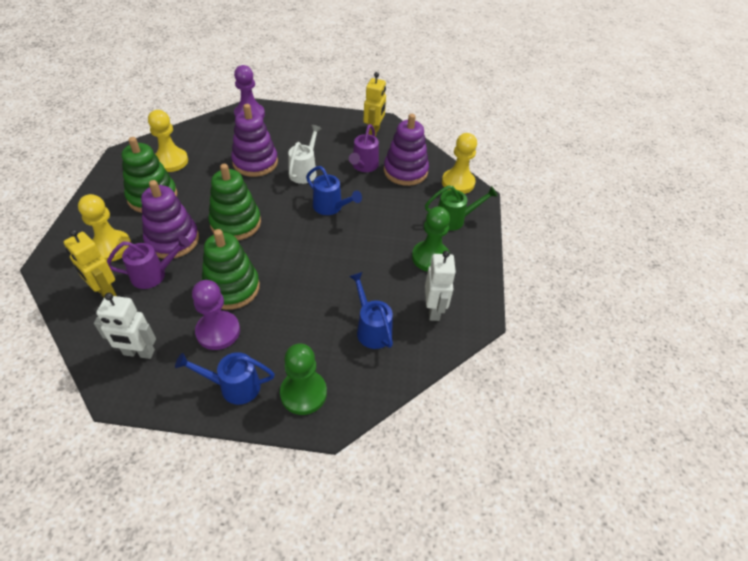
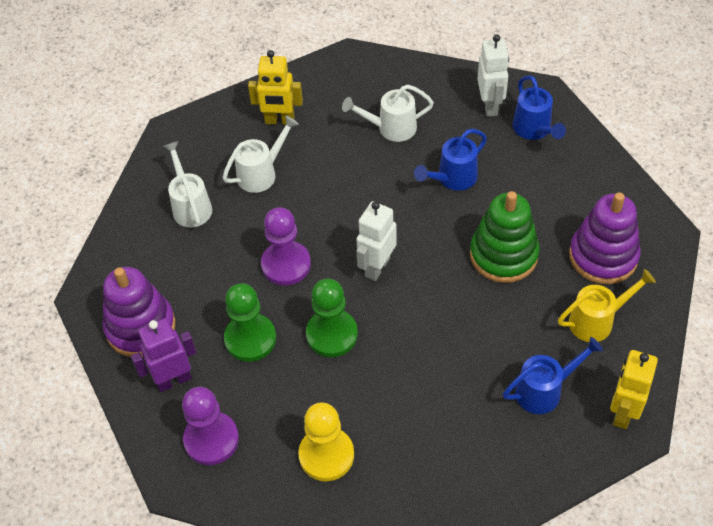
green stacking toy: [122,137,177,213] [202,229,260,310] [208,164,261,240] = 3 -> [470,191,540,283] = 1
green watering can: [425,185,498,231] = 1 -> none = 0
purple robot: none = 0 -> [131,318,196,392] = 1
purple stacking toy: [141,180,199,259] [231,104,278,177] [384,114,429,186] = 3 -> [103,267,176,357] [569,192,641,284] = 2
purple watering can: [107,236,190,289] [349,124,379,172] = 2 -> none = 0
white watering can: [288,125,322,184] = 1 -> [164,141,212,228] [223,116,299,193] [342,85,434,142] = 3
yellow pawn: [78,194,131,262] [148,110,188,172] [442,133,477,194] = 3 -> [298,402,354,481] = 1
yellow watering can: none = 0 -> [558,269,656,342] = 1

